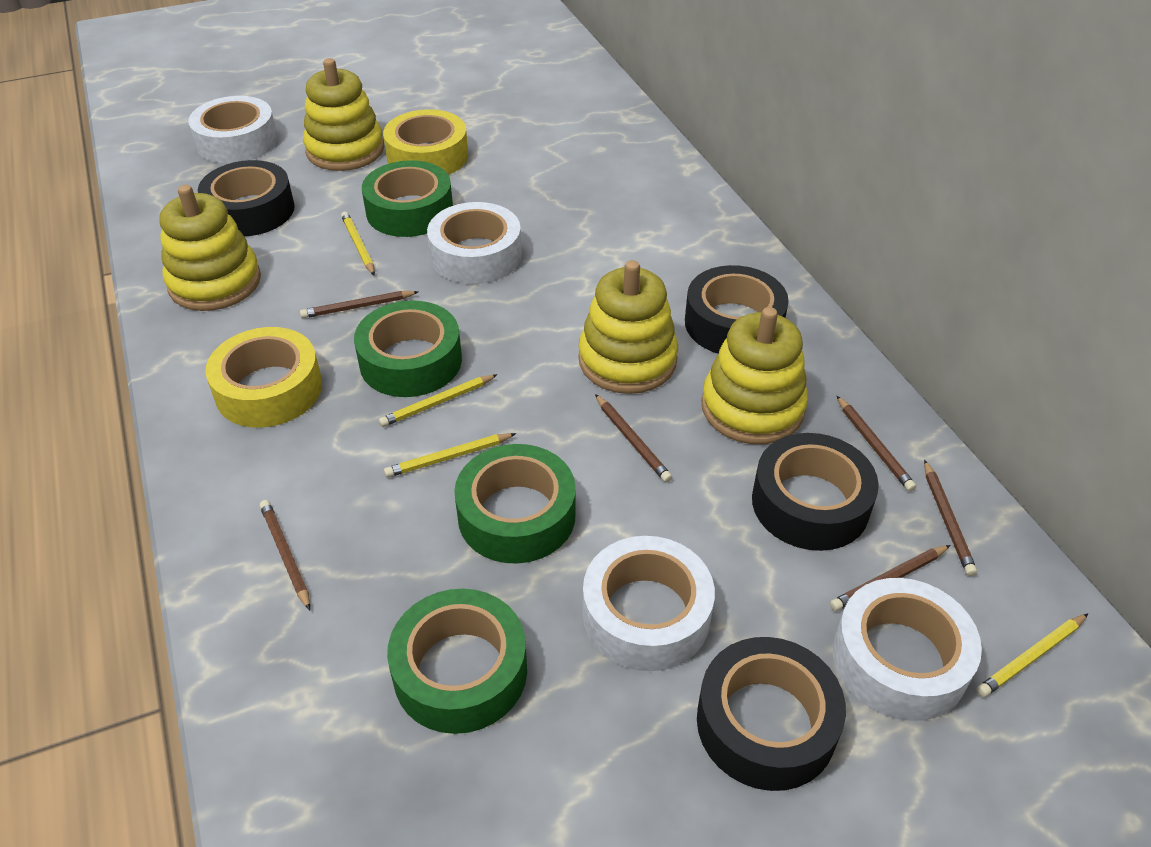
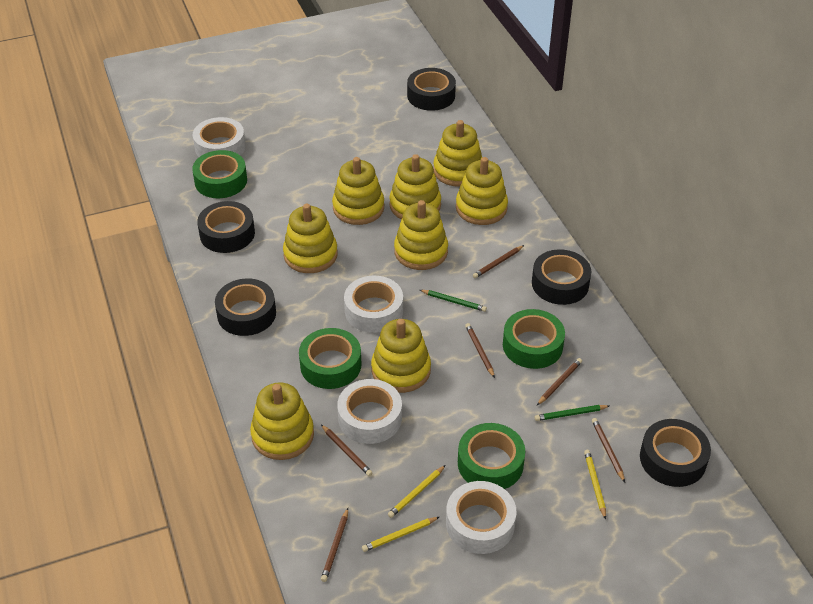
black tape: [198,160,295,236] [685,265,789,354] [697,637,846,791] [752,433,879,551] = 4 -> [197,201,255,253] [215,279,276,336] [407,68,456,111] [532,249,591,305] [640,419,711,487] = 5
green pencil: none = 0 -> [420,290,487,312] [535,405,609,421] = 2
yellow pencil: [341,211,375,276] [379,374,498,427] [384,433,516,478] [977,613,1088,697] = 4 -> [362,517,439,552] [388,465,446,518] [584,450,606,520] = 3
yellow stacking toy: [159,185,261,311] [303,58,384,171] [578,260,678,394] [701,307,808,444] = 4 -> [250,382,314,460] [283,204,338,273] [332,157,384,225] [371,319,431,393] [389,154,441,220] [394,200,448,270] [433,120,482,187] [456,157,508,225] = 8
yellow tape: [205,327,322,428] [383,109,468,175] = 2 -> none = 0

